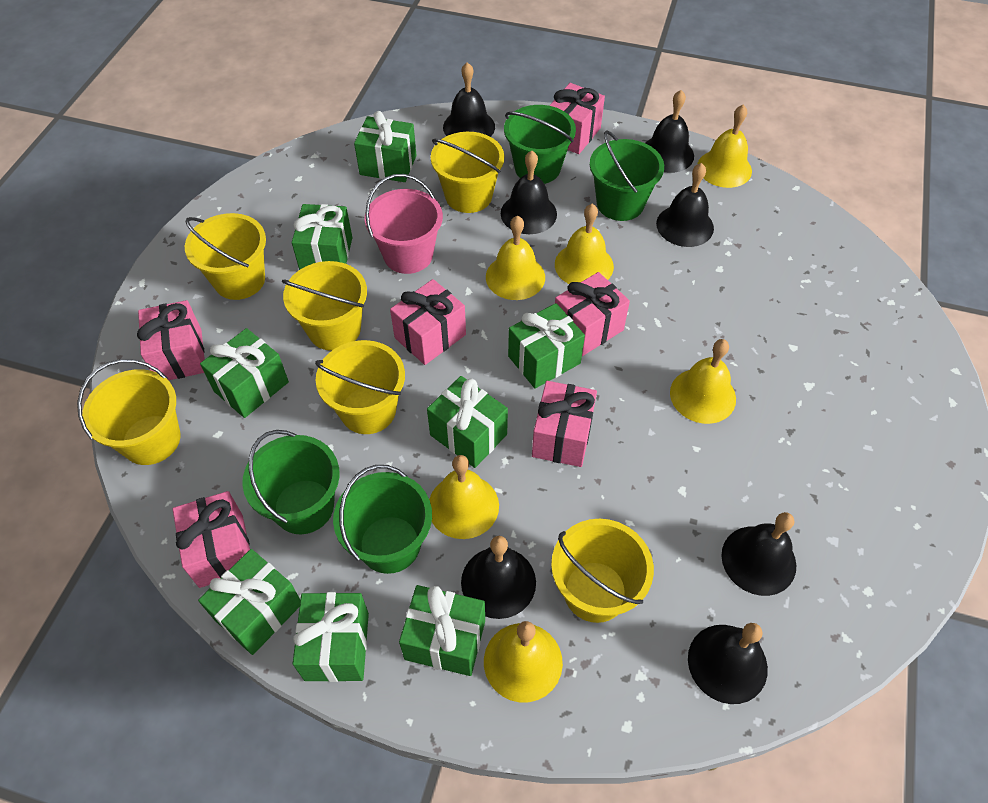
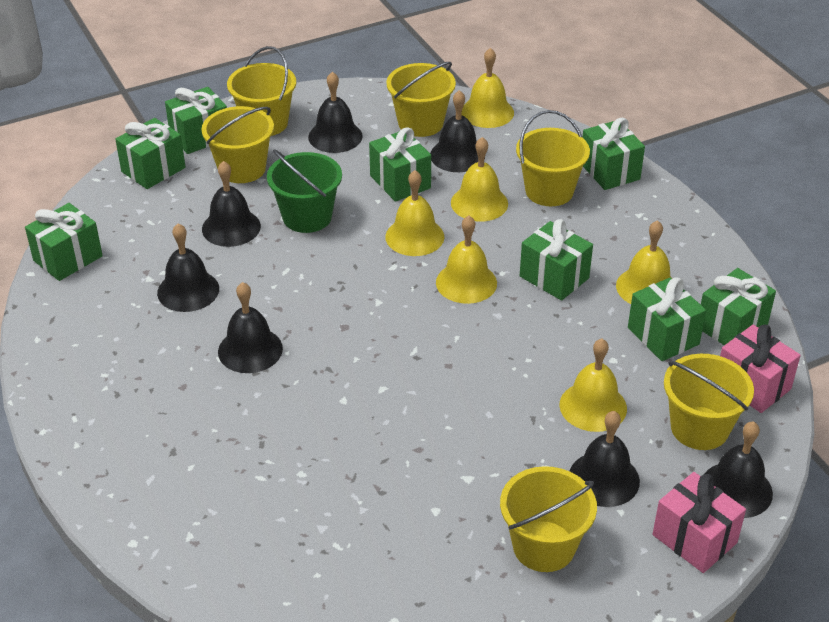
green bucket: [242,430,340,534] [333,465,432,574] [504,105,576,184] [590,130,664,221] = 4 -> [267,149,342,233] = 1
pink bucket: [365,174,443,274] = 1 -> none = 0
pink gift: [137,300,205,380] [172,491,250,588] [390,279,466,365] [532,381,597,467] [549,83,605,154] [555,272,630,356] = 6 -> [653,472,746,573] [720,325,801,413] = 2

